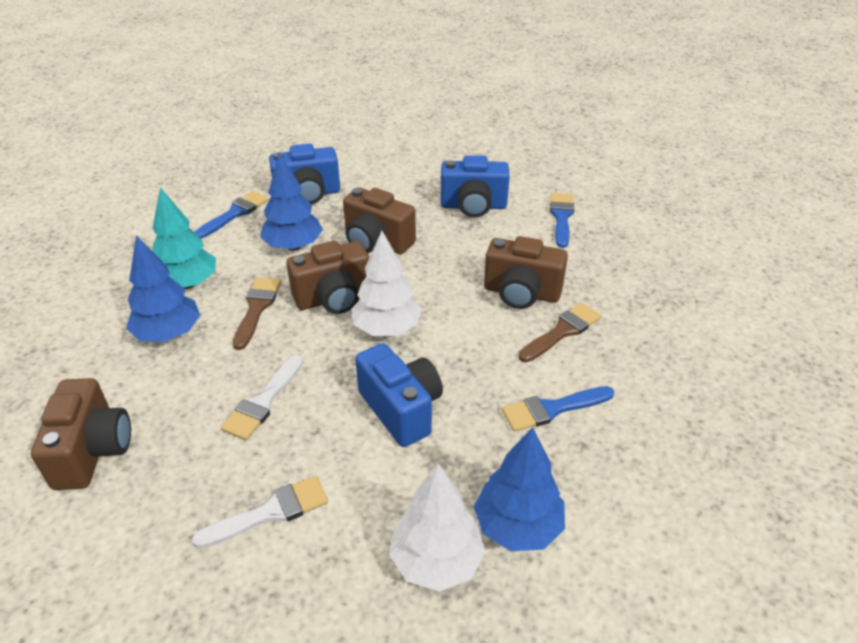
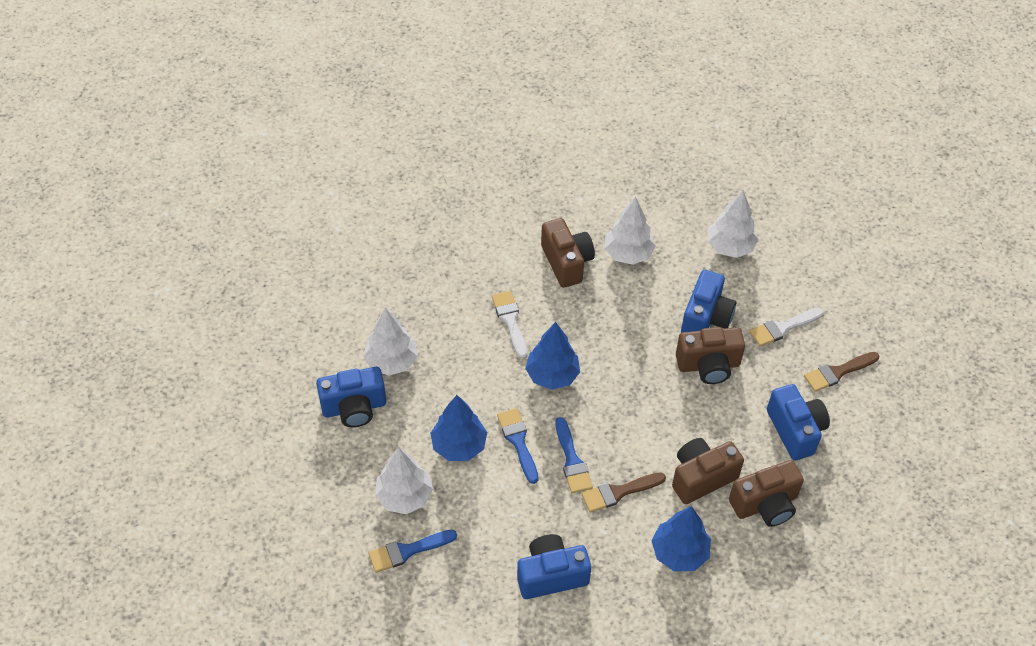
blue camera: [269,144,340,204] [355,343,443,447] [441,155,510,217] = 3 -> [316,367,386,427] [517,534,591,599] [681,270,736,333] [767,384,830,461] = 4
turquoise tree: [152,187,216,289] = 1 -> none = 0
white tree: [351,231,422,336] [389,463,486,592] = 2 -> [363,308,418,376] [375,447,433,514] [604,197,656,265] [708,190,759,258] = 4

